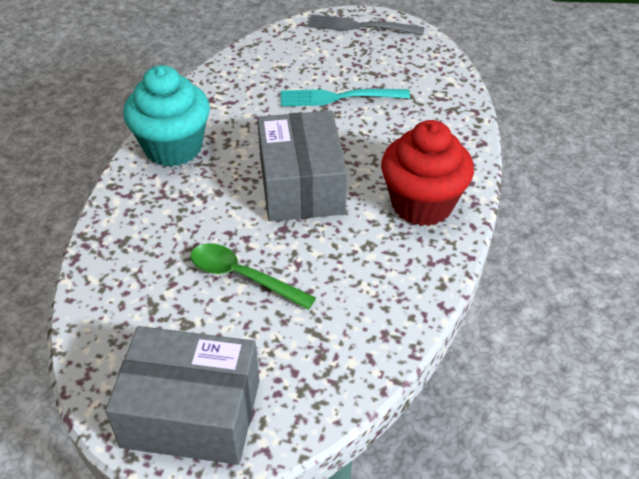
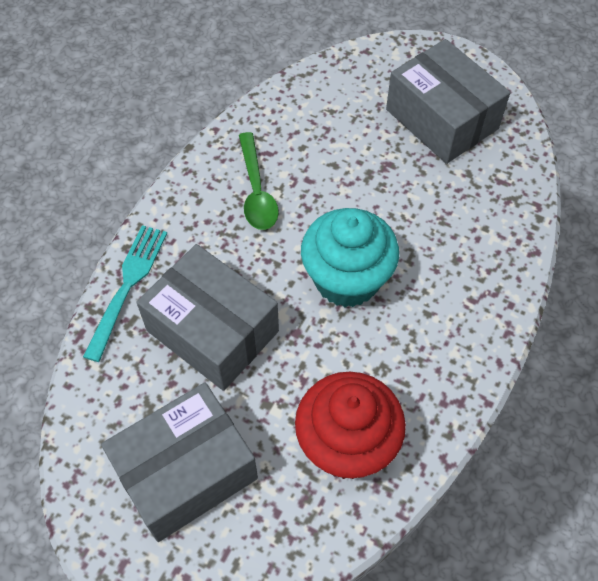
grey box: [105,326,260,465] [257,110,347,221] = 2 -> [101,382,258,542] [136,244,279,391] [386,39,510,164] = 3
grey fork: [307,14,424,35] = 1 -> none = 0

